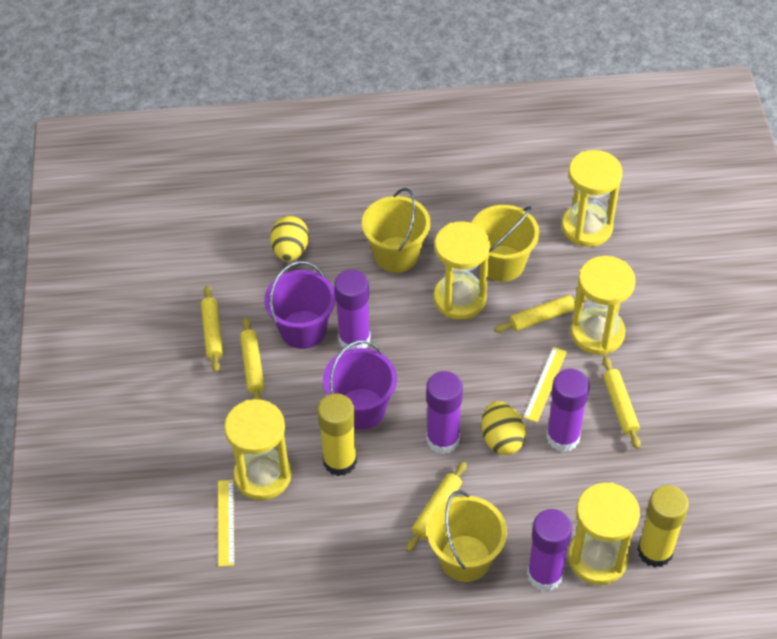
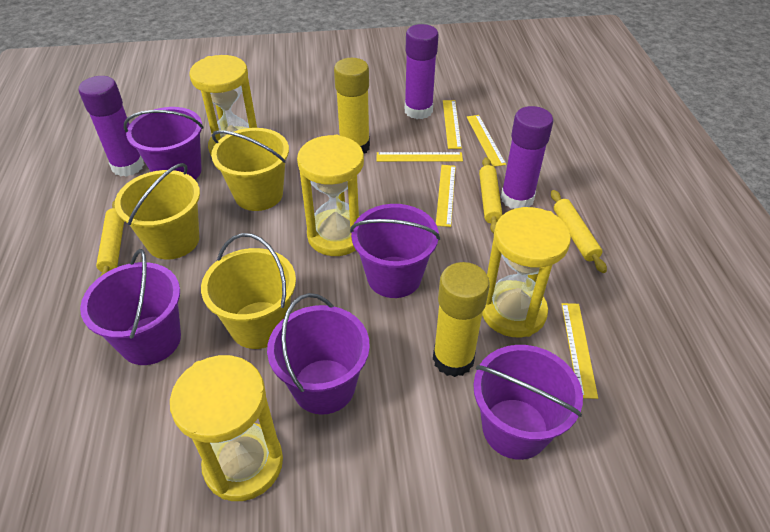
purple bucket: [264,261,336,349] [323,340,397,430] = 2 -> [80,249,181,365] [124,107,204,180] [267,293,370,415] [350,204,440,298] [473,345,583,460] = 5
purple glue stick: [334,270,371,350] [426,371,463,454] [527,509,572,591] [546,369,590,452] = 4 -> [79,76,144,177] [405,24,439,119] [501,106,553,209] = 3
yellow egg: [270,216,309,262] [482,401,526,455] = 2 -> none = 0
yellow hourglass: [224,399,291,500] [434,221,490,320] [562,150,622,247] [568,483,640,585] [571,256,636,355] = 5 -> [170,355,283,501] [189,55,257,155] [297,135,364,256] [482,207,571,337] = 4
yellow rolling pin: [201,286,223,373] [240,317,264,400] [406,461,467,552] [494,295,588,333] [603,356,641,449] = 5 -> [96,200,124,276] [479,157,503,234] [551,190,607,273] = 3
yellow ruler: [218,480,234,567] [523,347,567,422] = 2 -> [377,152,463,162] [436,165,456,227] [443,100,462,149] [467,115,506,167] [562,303,598,399] = 5

